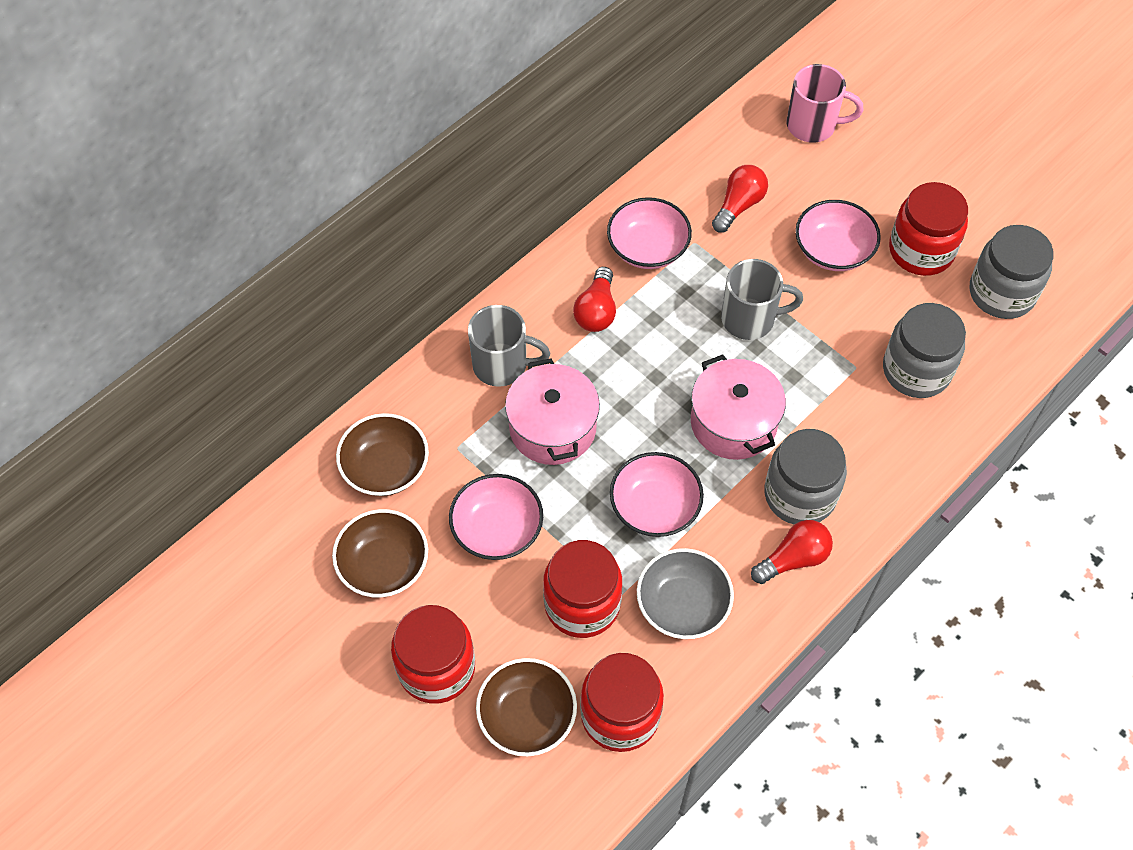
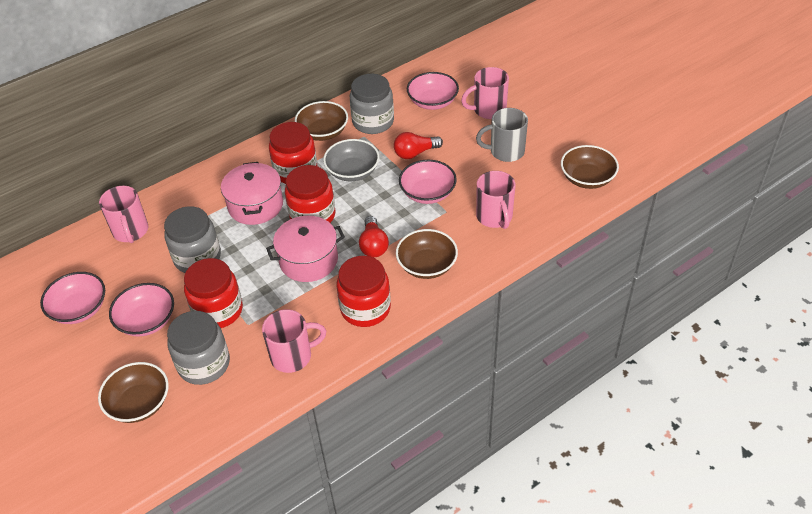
brown bowl: [332,509,428,597] [336,413,429,496] [476,658,577,756] = 3 -> [98,362,169,423] [295,101,348,141] [396,229,458,279] [561,145,619,189] = 4
grey mug: [468,305,550,387] [721,259,803,340] = 2 -> [476,108,528,162] = 1
pink mug: [787,64,863,143] = 1 -> [99,186,148,243] [262,309,326,373] [461,67,509,119] [476,171,515,229] = 4
red light bulb: [573,267,616,332] [712,165,768,233] [751,520,833,584] = 3 -> [359,216,389,257] [394,132,443,159] = 2

